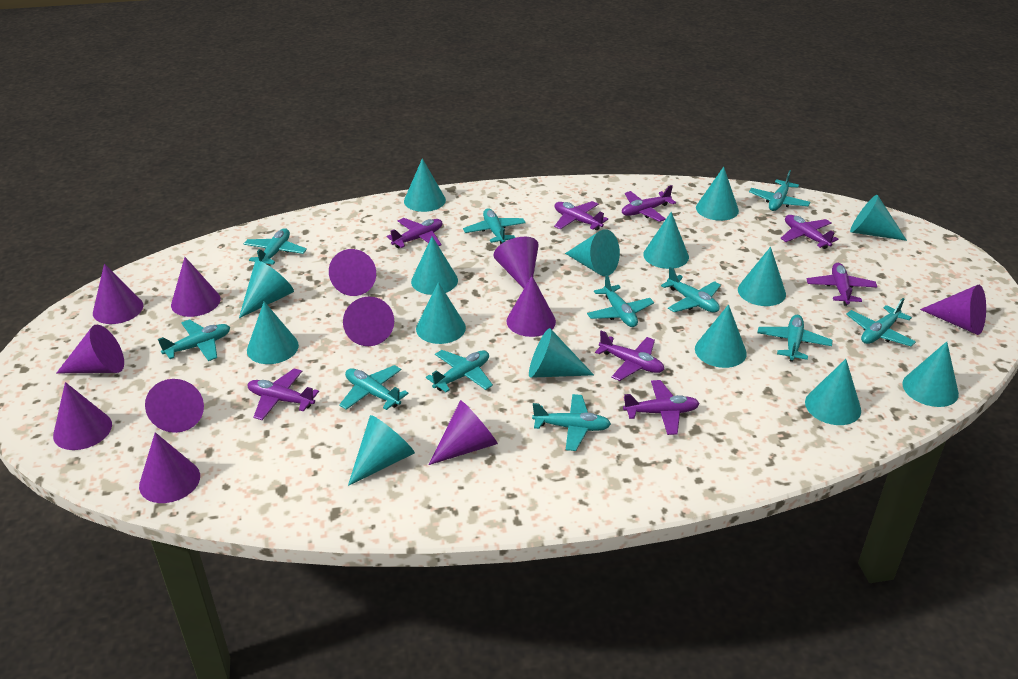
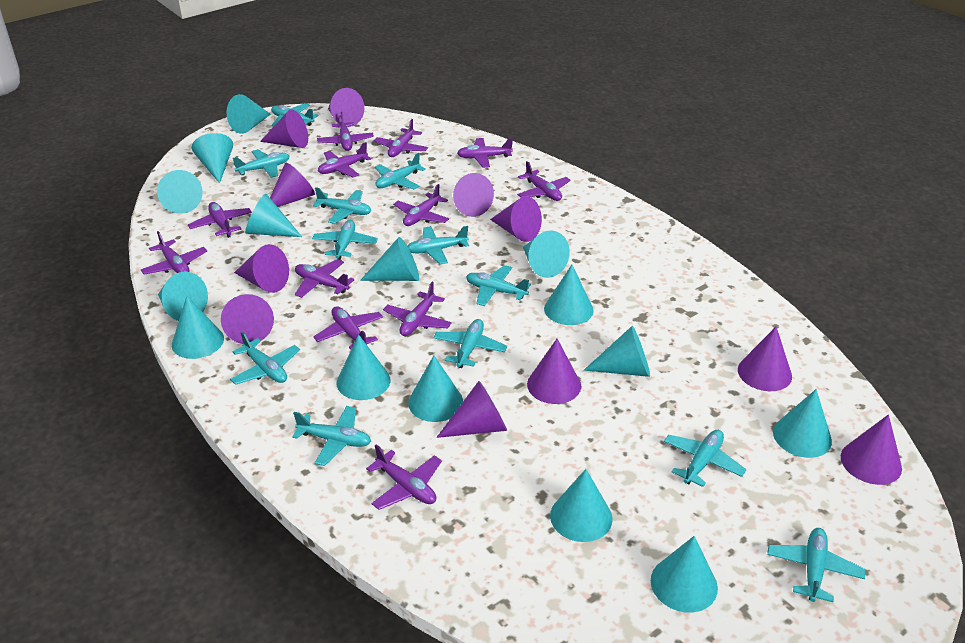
purple cone: [53,382,112,450] [57,325,124,373] [93,264,143,324] [139,432,200,503] [145,379,204,433] [171,257,221,317] [329,249,376,296] [343,297,394,346] [429,400,498,465] [494,237,539,288] [506,276,556,337] [920,285,986,335] = 12 -> [221,294,274,344] [234,244,289,293] [260,109,308,148] [270,162,315,207] [328,88,364,127] [436,381,507,438] [453,173,494,217] [490,196,542,242] [527,339,581,404] [738,327,792,391] [841,414,902,485] = 11
purple plane: [247,368,319,420] [387,218,442,248] [554,201,608,230] [595,331,665,381] [622,185,676,222] [623,380,700,435] [780,215,838,249] [807,263,877,306] = 8 -> [141,231,207,275] [188,202,252,238] [295,259,355,298] [313,306,383,350] [317,112,374,151] [318,142,371,177] [366,444,442,510] [374,119,428,157] [383,282,452,336] [393,184,449,226] [457,138,513,168] [517,161,571,201] = 12
turquoise plane: [158,319,230,361] [244,228,307,265] [339,365,409,410] [426,350,493,392] [463,208,526,245] [532,394,611,451] [587,274,654,327] [661,267,721,313] [749,170,810,211] [757,315,833,362] [846,298,916,346] = 11 -> [230,331,300,385] [233,149,290,178] [271,103,318,127] [292,406,371,466] [312,220,378,260] [313,187,371,224] [375,153,426,189] [407,226,469,264] [433,319,507,368] [466,265,531,306] [664,430,747,487] [767,528,865,602] = 12

